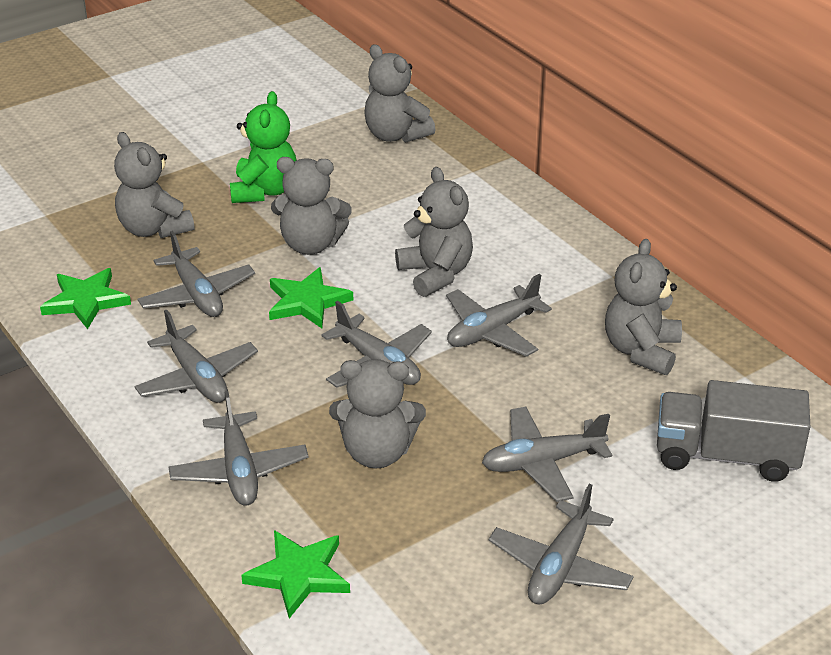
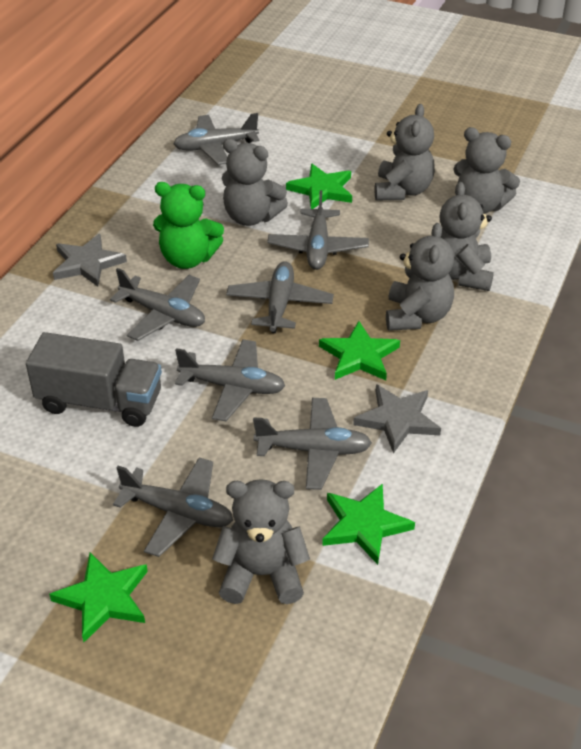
green star: [40,268,131,329] [241,530,350,619] [269,267,353,328] = 3 -> [49,552,148,642] [286,164,352,209] [319,321,400,380] [322,483,415,565] = 4
grey star: none = 0 -> [53,234,127,287] [353,384,441,454] = 2

